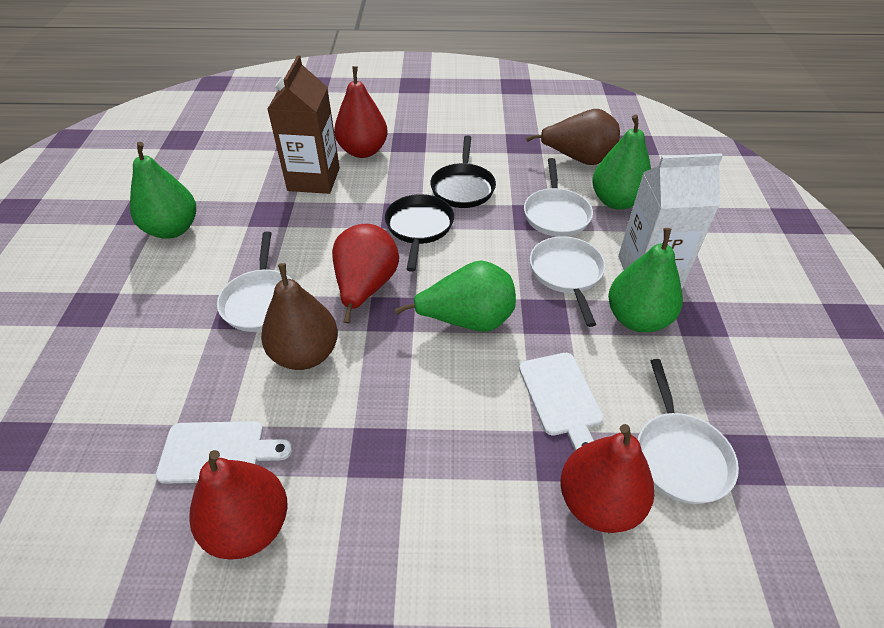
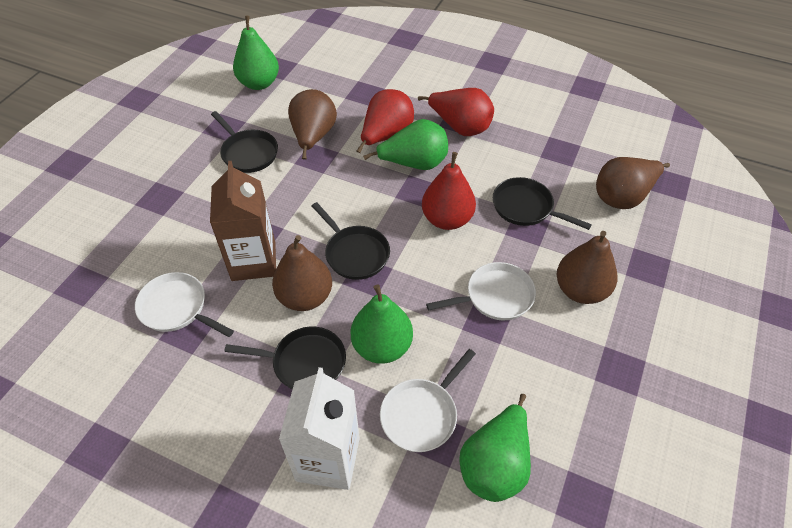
black pan: [385,194,454,272] [430,135,496,208] = 2 -> [211,111,278,173] [224,327,346,389] [312,202,390,280] [493,177,592,230] = 4
brown pear: [261,263,338,370] [526,109,620,165] = 2 -> [272,235,332,311] [288,89,337,160] [557,231,617,304] [596,157,670,209] = 4
red pear: [189,450,288,559] [332,224,399,323] [334,66,388,158] [560,424,654,533] = 4 -> [357,89,414,153] [418,88,494,136] [422,152,476,230] = 3
white cutting board: [156,421,292,484] [519,353,603,450] = 2 -> none = 0
white pan: [217,231,291,332] [524,158,593,237] [530,236,605,327] [637,359,739,504] = 4 -> [135,272,234,337] [380,349,476,452] [426,262,536,320] = 3

